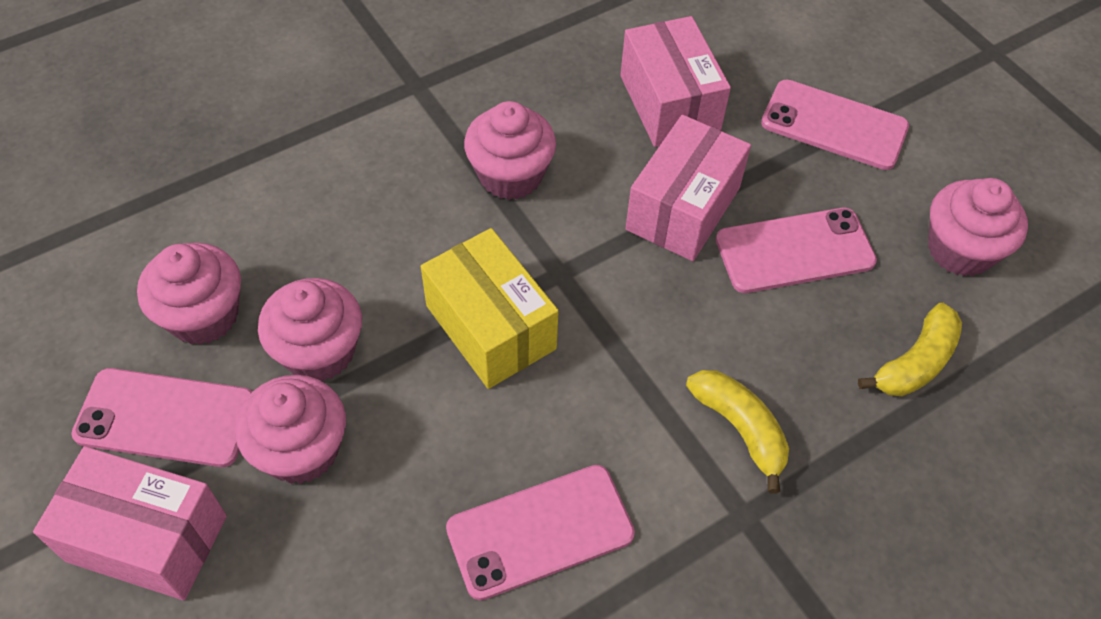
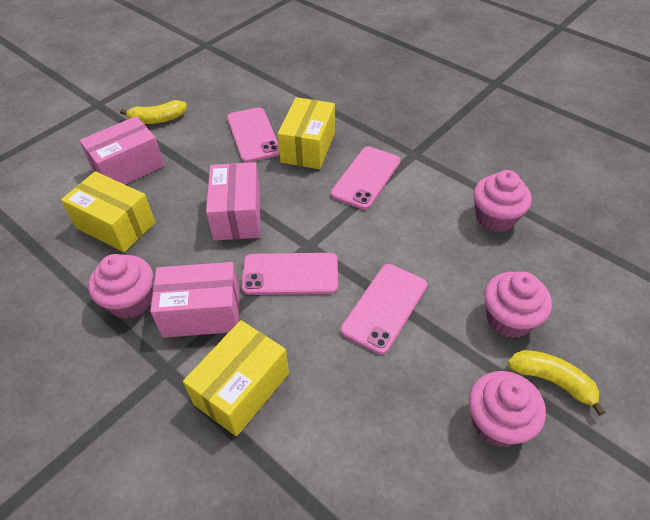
pink cupcake: [137,243,241,345] [235,375,346,484] [258,278,362,381] [464,101,556,200] [928,178,1028,277] = 5 -> [88,254,153,319] [469,371,546,447] [473,170,532,232] [484,272,552,338] = 4
yellow box: [421,228,559,389] = 1 -> [61,171,155,252] [183,320,289,437] [278,97,335,169] = 3

